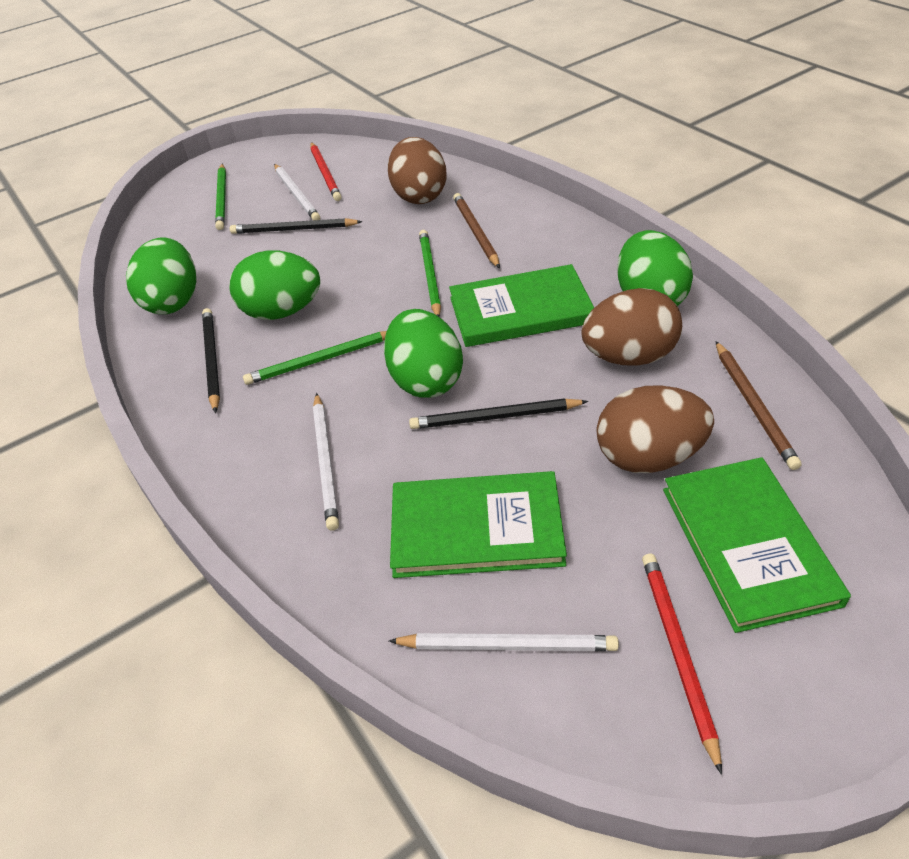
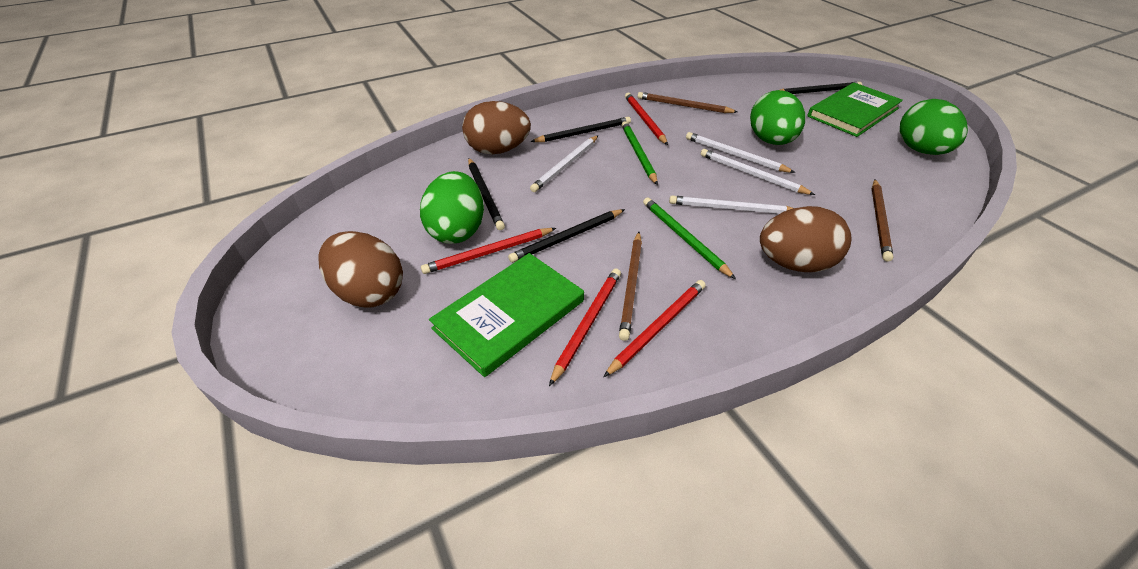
black pencil: [202,308,220,413] [230,218,363,234] [409,398,588,429] = 3 -> [468,158,505,230] [508,209,625,263] [530,117,631,142] [780,82,862,94] = 4
brown pencil: [453,193,500,268] [716,341,802,470] = 2 -> [619,232,642,341] [637,92,738,113] [872,179,893,262] = 3
green book: [390,471,567,578] [449,264,594,347] [663,457,851,633] = 3 -> [429,253,584,377] [808,83,903,137] = 2
green egg: [126,238,196,314] [230,250,320,320] [384,309,463,398] [617,230,693,306] = 4 -> [420,171,484,244] [750,90,805,145] [900,99,968,155] = 3
green pencil: [215,164,226,230] [243,331,387,385] [419,230,441,317] = 3 -> [622,121,658,185] [643,198,736,279] = 2
red pencil: [311,142,342,201] [642,554,722,775] = 2 -> [421,228,556,274] [549,268,621,386] [604,280,706,377] [625,93,668,145] = 4
white pencil: [274,164,320,220] [313,393,339,531] [389,633,619,651] = 3 -> [530,135,598,192] [669,195,793,214] [686,132,795,173] [701,149,815,195] = 4

